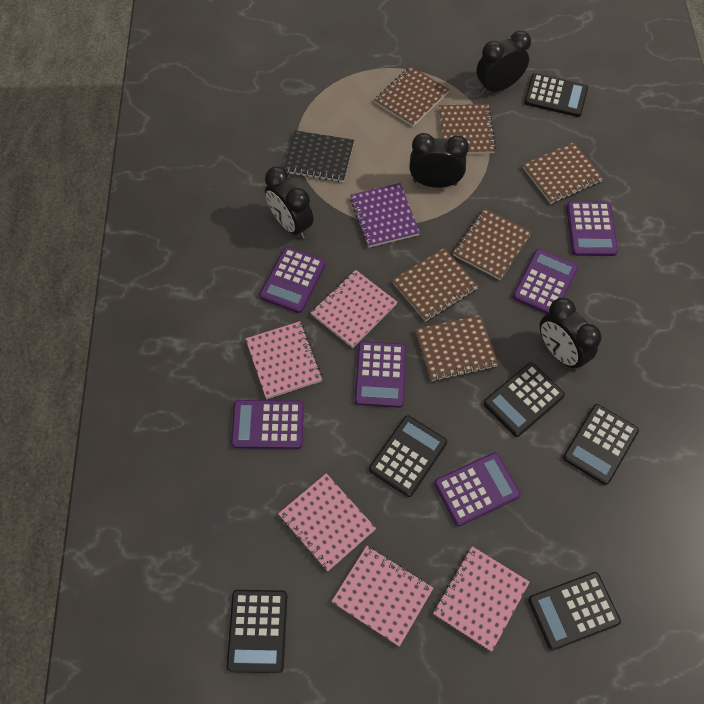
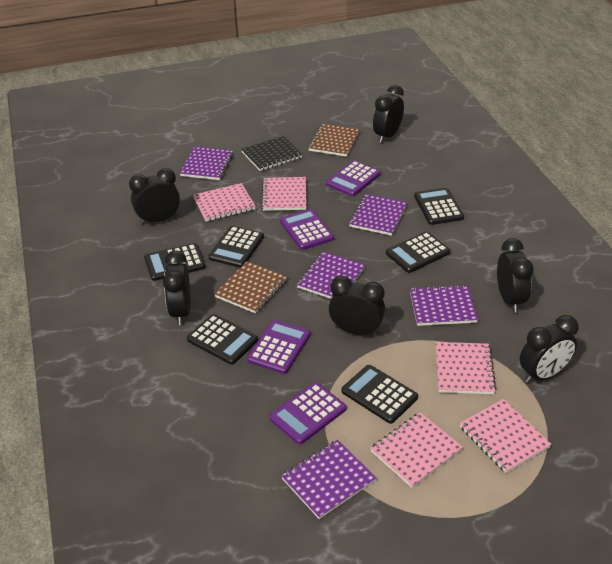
black clock: [265,167,314,239] [409,133,469,188] [476,31,531,94] [540,298,601,371] = 4 -> [129,168,180,225] [163,250,190,325] [329,276,385,336] [373,85,404,143] [497,238,534,313] [520,315,579,383] = 6
brown notebook: [375,66,449,127] [392,248,479,322] [415,315,499,381] [439,104,496,154] [453,208,532,280] [523,142,603,204] = 6 -> [215,261,287,313] [308,123,360,157] = 2
purple calculator: [231,400,304,449] [260,247,326,313] [355,341,406,408] [434,452,521,526] [513,249,578,314] [566,201,618,256] = 6 -> [247,320,311,374] [269,382,347,444] [280,209,334,250] [326,160,381,196] = 4
purple notebook: [350,183,420,247] = 1 -> [180,146,233,180] [281,440,376,519] [297,251,365,299] [349,194,407,236] [410,285,478,326] = 5

